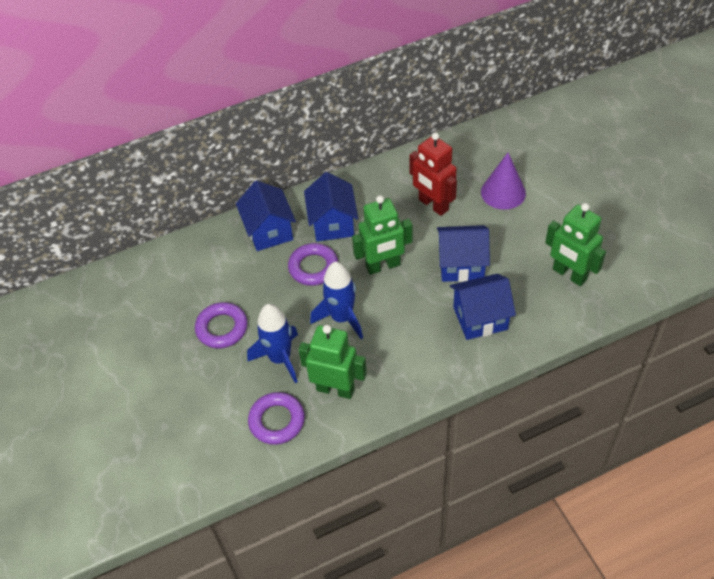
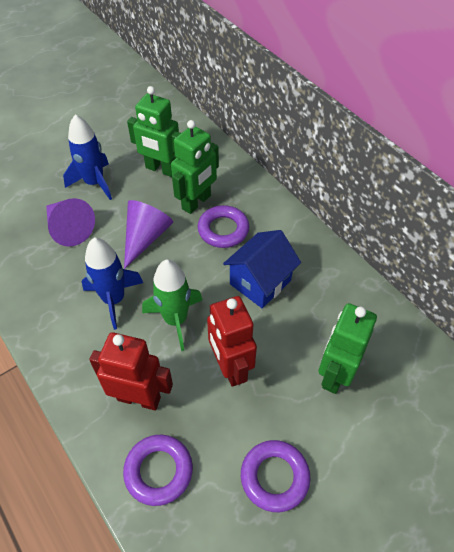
blue house: [236,181,296,251] [304,172,358,242] [437,225,490,282] [450,274,516,340] = 4 -> [223,230,301,308] = 1
green rocket: none = 0 -> [142,259,202,351] = 1
purple cone: [481,153,526,210] = 1 -> [46,198,95,247] [124,200,173,269] = 2
red robot: [409,132,457,216] = 1 -> [89,332,173,411] [207,296,257,387] = 2

